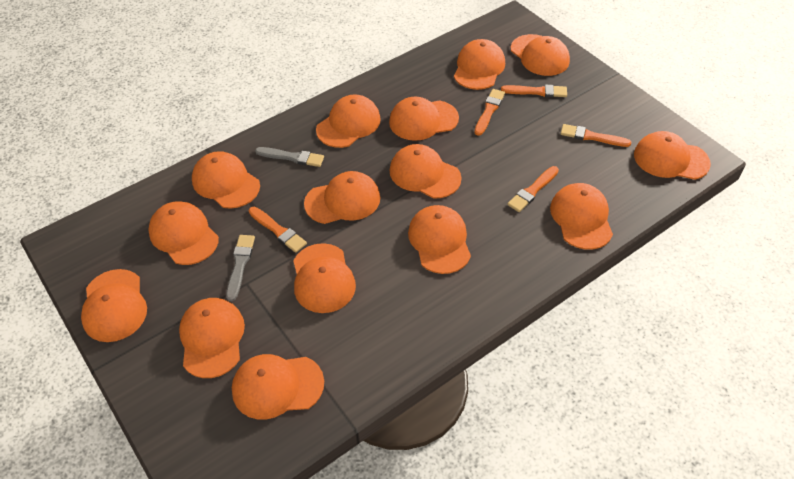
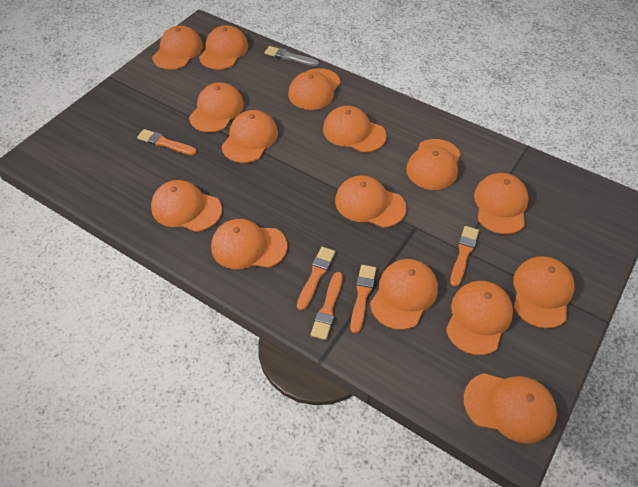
grey brush: [226,235,255,301] [255,147,324,167] = 2 -> [265,46,319,66] = 1

